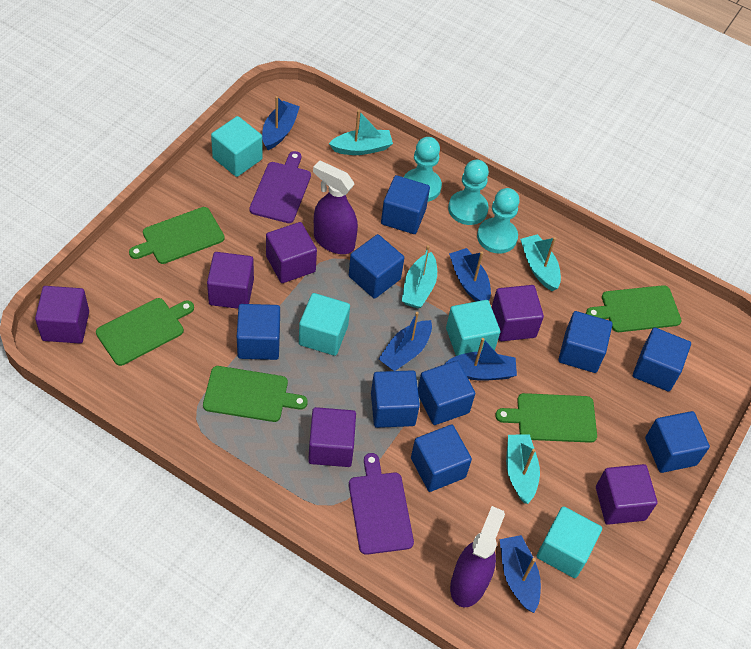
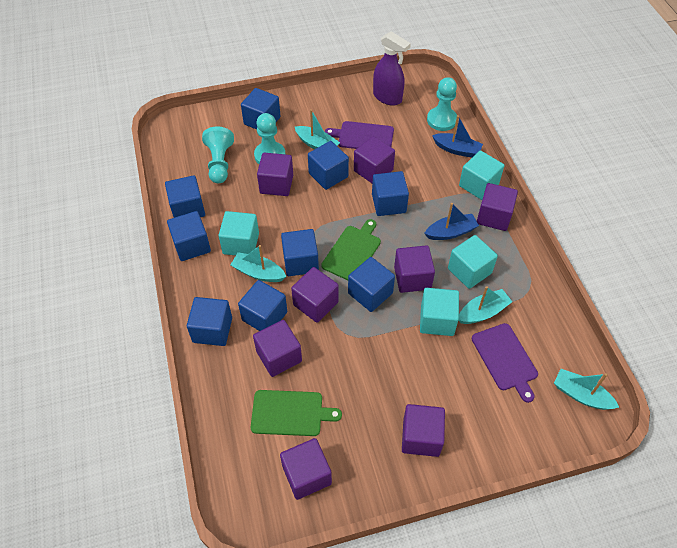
blue boat: [262,96,300,150] [379,312,432,371] [444,338,517,381] [449,248,491,301] [500,535,541,613] = 5 -> [424,203,479,240] [432,115,483,158] = 2
green cutting board: [96,298,194,366] [129,207,225,264] [203,366,308,422] [495,393,597,443] [586,285,682,332] = 5 -> [251,390,342,436] [321,219,381,280] = 2
purple cube: [35,286,89,344] [207,252,254,309] [266,222,317,283] [308,407,356,467] [491,285,544,341] [596,464,657,525] = 6 -> [253,320,302,377] [257,153,293,196] [280,438,332,500] [291,267,339,323] [354,136,395,183] [394,245,435,293] [402,404,445,457] [477,183,518,231] = 8
purple spray bottle: [313,160,358,254] [450,506,505,607] = 2 -> [373,31,411,106] = 1

